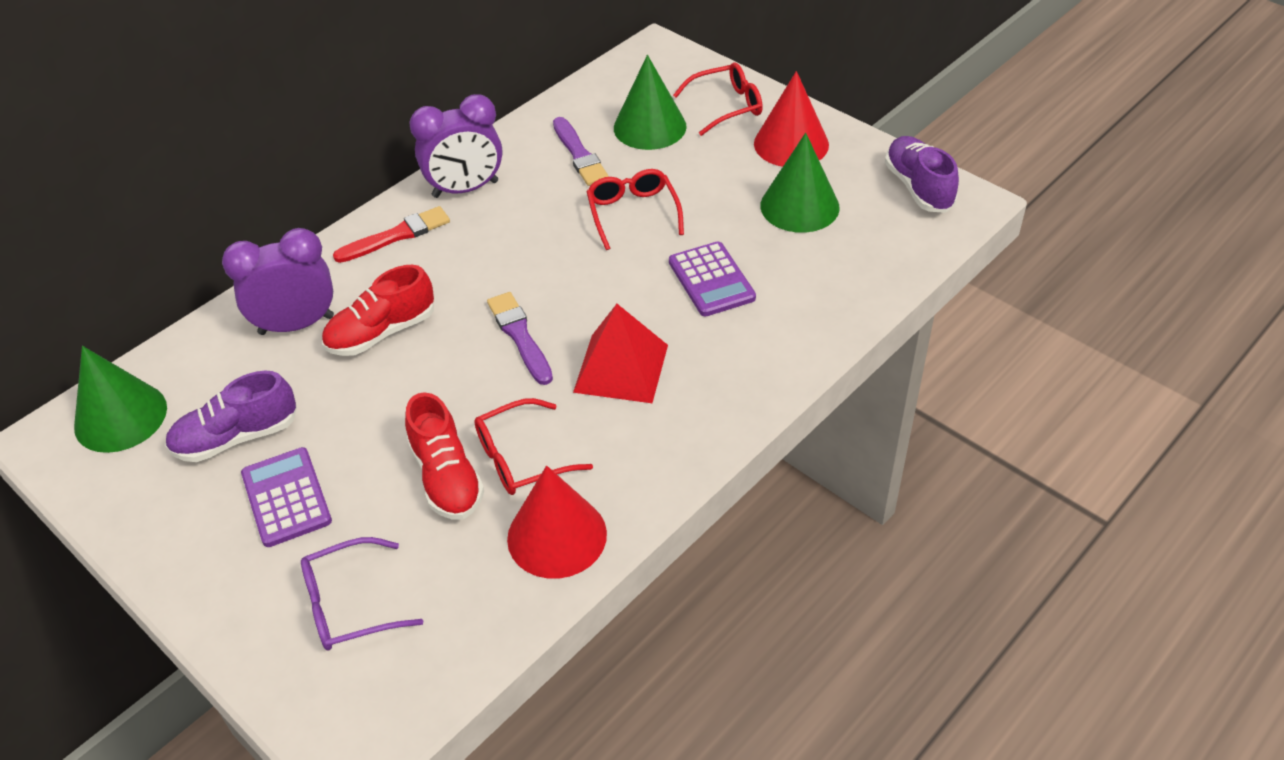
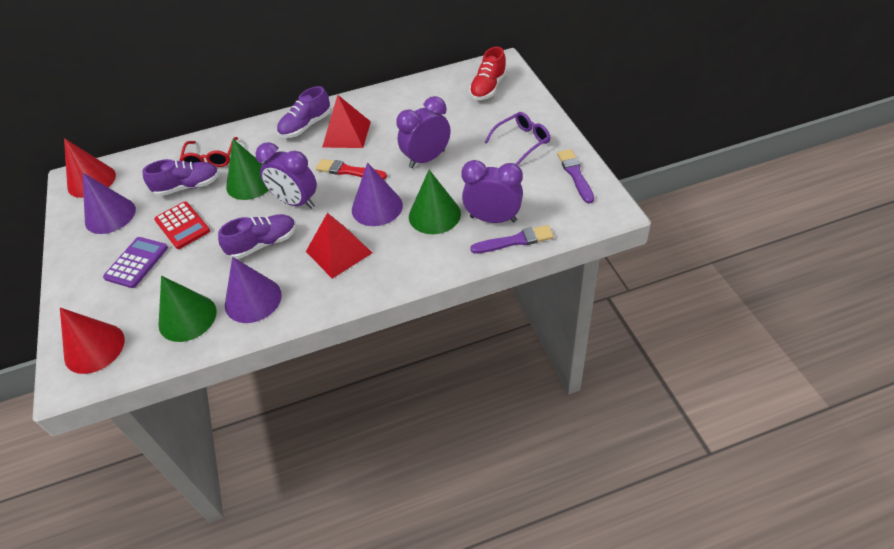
purple calculator: [241,447,332,547] [669,241,756,317] = 2 -> [103,237,168,288] = 1
purple clock: [222,228,334,335] [409,94,502,198] = 2 -> [255,142,317,209] [396,96,450,168] [461,160,523,223] = 3
purple cone: none = 0 -> [83,173,136,234] [225,257,282,323] [352,162,403,226] = 3
purple shoe: [165,371,297,462] [885,136,959,213] = 2 -> [142,159,220,196] [218,214,296,259] [277,86,331,138] = 3
red calculator: none = 0 -> [154,202,210,249] = 1
red glasses: [474,398,593,495] [587,169,684,250] [673,62,763,136] = 3 -> [180,137,238,167] = 1
red pyramid: [573,304,668,403] = 1 -> [306,213,372,279] [322,94,371,148] = 2
red shoe: [322,265,434,356] [405,392,484,520] = 2 -> [469,47,507,100] = 1

